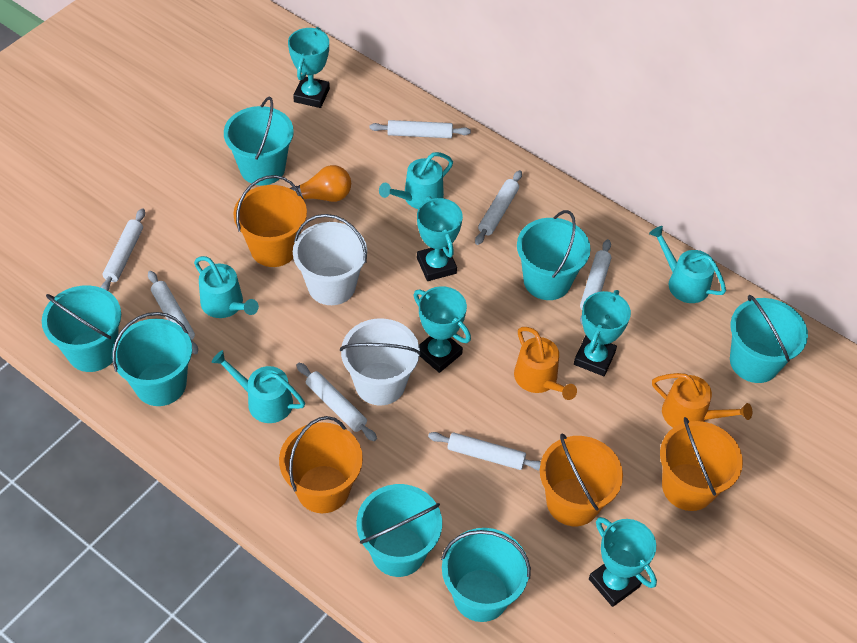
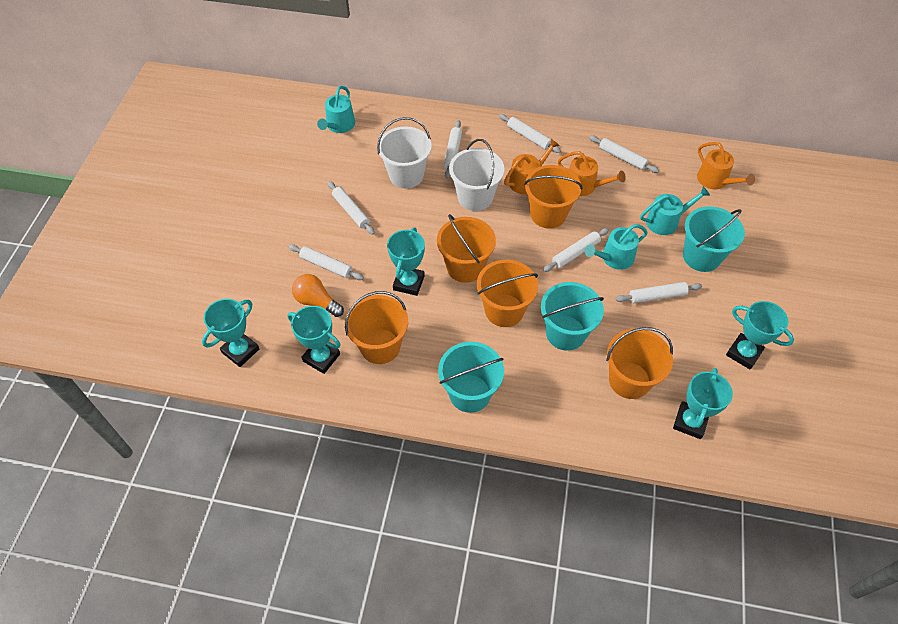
orange bucket: [233,175,307,267] [279,416,363,513] [540,434,623,526] [660,417,743,511] = 4 -> [345,291,408,364] [437,214,496,283] [477,260,538,327] [524,165,582,229] [606,327,673,399] = 5
orange watering can: [514,327,577,400] [652,373,752,428] = 2 -> [504,139,560,194] [558,151,626,196] [697,142,755,189] = 3
turquoise bucket: [42,285,121,372] [112,312,192,406] [224,97,294,186] [357,484,442,577] [441,528,531,622] [517,210,591,300] [730,295,808,383] = 7 -> [438,342,504,413] [541,282,604,351] [683,206,745,272] = 3
turquoise watering can: [194,256,259,318] [212,350,305,423] [379,152,453,209] [649,226,726,303] = 4 -> [317,86,355,133] [585,224,648,270] [640,186,710,235] = 3

